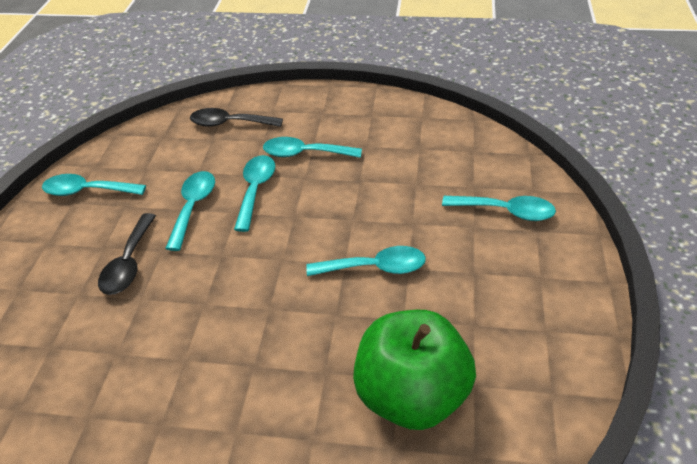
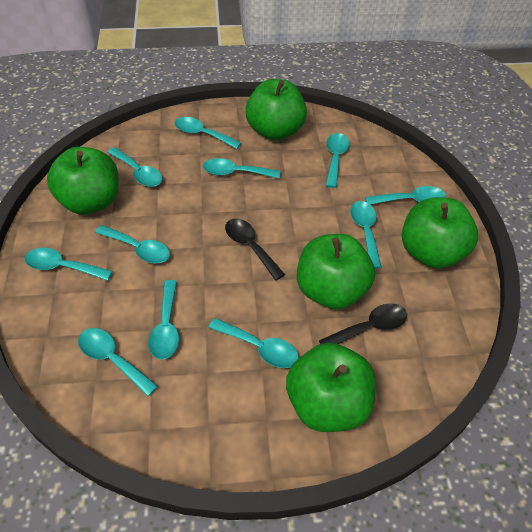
green apple: [353,310,476,430] = 1 -> [47,147,119,215] [245,79,307,141] [286,343,376,432] [297,234,375,309] [402,197,478,269] = 5
turquoise spoon: [42,174,146,196] [165,171,215,251] [234,155,275,232] [263,137,362,158] [306,246,426,276] [442,196,556,221] = 6 -> [24,248,113,281] [78,328,158,397] [95,225,170,263] [107,147,162,187] [148,280,179,360] [174,117,241,149] [203,158,280,178] [208,318,299,368] [326,133,349,188] [350,201,382,269] [365,186,446,204] = 11

